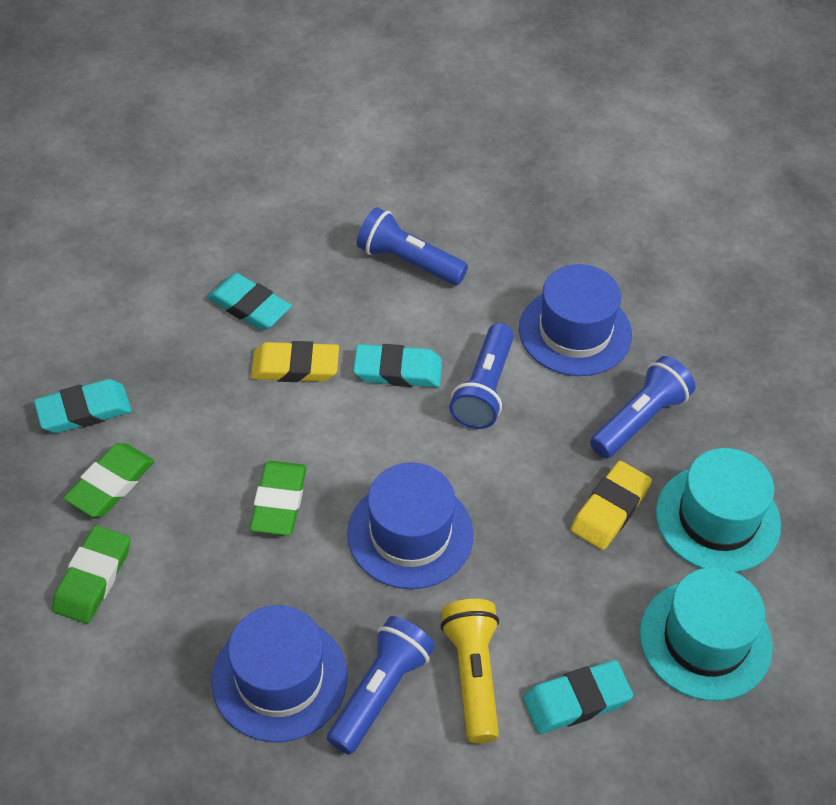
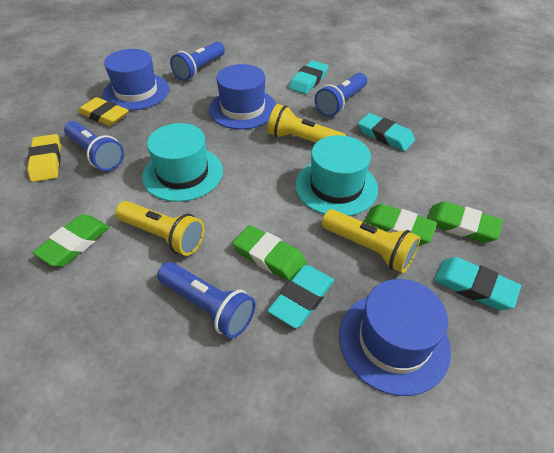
green eraser: [52,525,130,624] [64,443,155,517] [250,461,307,535] = 3 -> [33,214,110,266] [233,225,307,281] [364,204,437,246] [427,201,502,243] = 4
yellow flashlight: [441,599,499,744] = 1 -> [115,201,204,256] [267,104,346,143] [322,209,420,273] = 3

